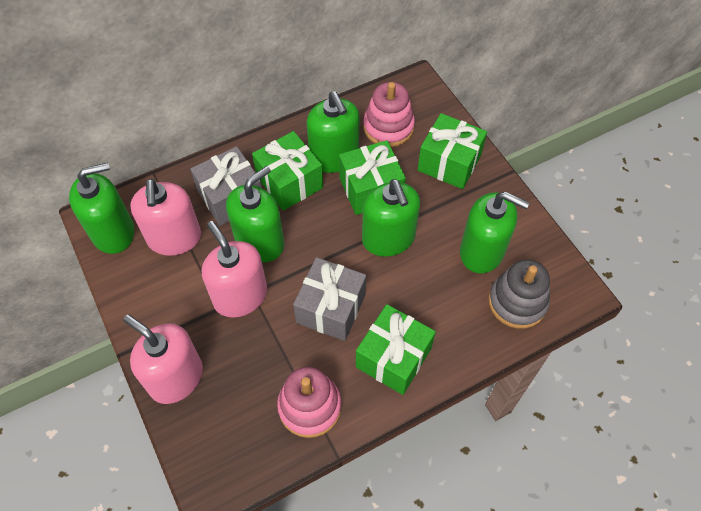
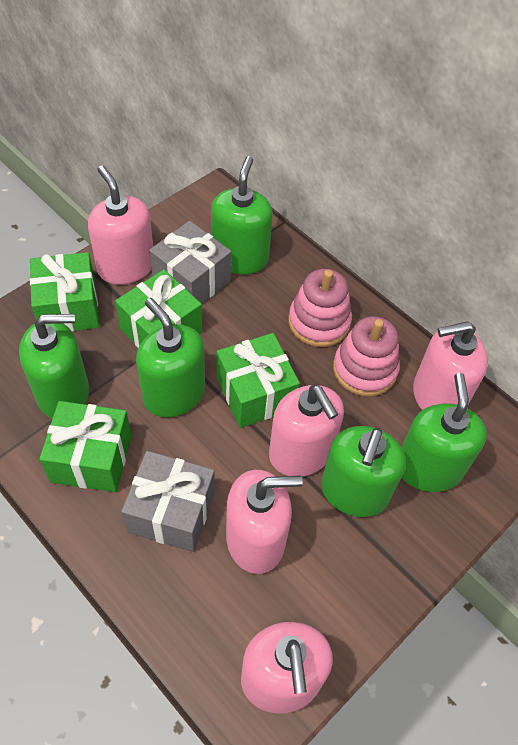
grey stacking toy: [488,259,550,329] = 1 -> none = 0
pink soap dispenser: [123,315,203,404] [130,179,201,256] [202,221,267,318] = 3 -> [88,165,153,285] [226,470,303,574] [241,622,333,714] [269,385,344,477] [413,321,488,410] = 5

